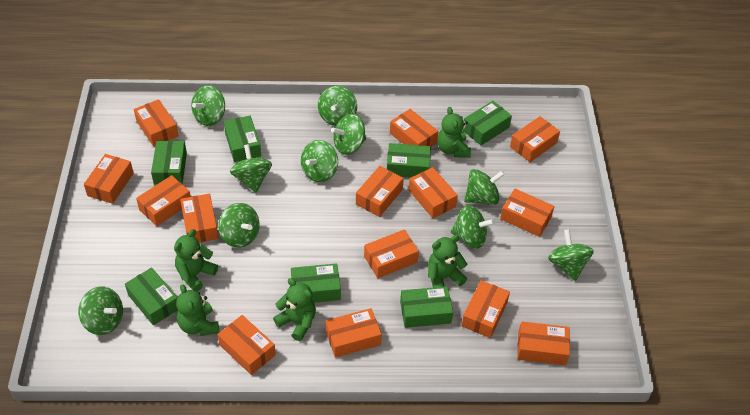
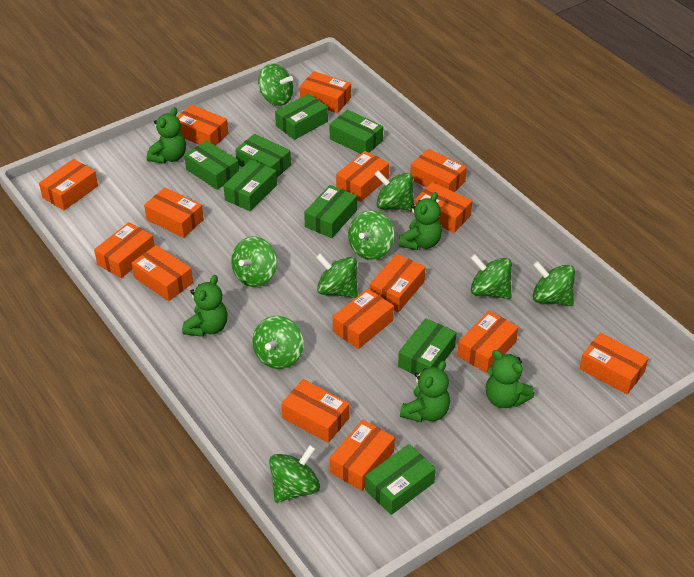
green box: [125,267,178,325] [151,141,187,184] [224,116,261,162] [291,263,341,303] [387,143,431,178] [400,286,453,328] [463,101,512,146] = 7 -> [184,141,239,190] [223,160,277,211] [235,134,291,177] [275,94,328,140] [304,185,357,238] [330,110,383,154] [365,444,436,515] [398,318,457,375] = 8
green spinning top: [78,287,123,335] [191,85,225,126] [218,203,260,248] [230,144,272,193] [301,140,338,182] [318,86,357,126] [331,114,366,155] [451,205,495,249] [464,169,505,205] [548,229,594,281] = 10 -> [231,237,277,287] [252,316,304,369] [258,64,293,106] [269,445,320,503] [316,254,358,298] [348,210,394,260] [374,171,414,211] [471,254,512,299] [533,261,575,306] = 9
orange box: [84,154,134,204] [134,99,179,147] [136,175,191,226] [180,194,218,242] [217,315,276,375] [326,308,382,358] [356,166,404,217] [364,229,419,278] [390,109,438,147] [409,167,458,218] [461,280,510,338] [500,189,554,237] [510,116,560,162] [517,322,570,365] = 14 -> [39,159,98,210] [94,222,155,278] [132,245,193,301] [144,187,204,238] [177,105,229,146] [281,379,349,443] [300,71,351,113] [330,420,395,491] [333,289,394,349] [336,151,389,202] [370,254,426,312] [410,149,467,192] [414,182,472,233] [457,311,519,373] [579,333,649,394] = 15

